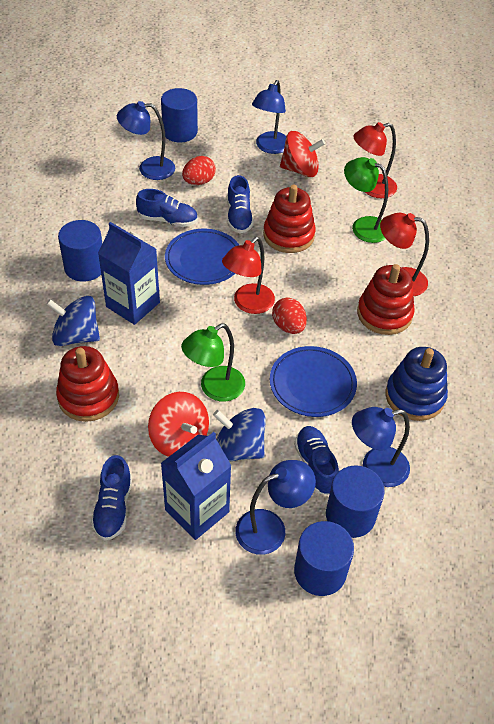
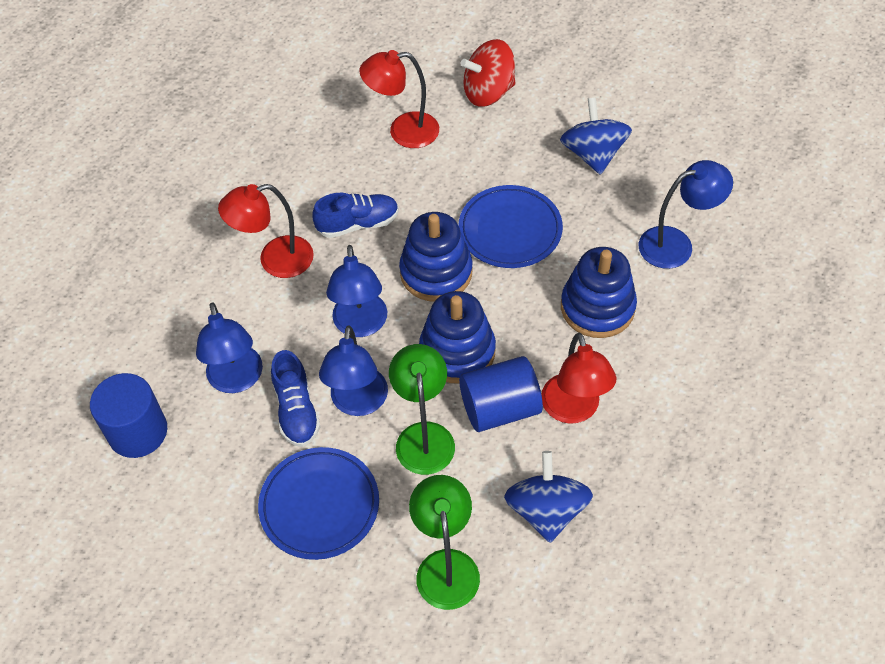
blue carton: [98,222,160,325] [161,432,232,540] = 2 -> none = 0
blue cylinder: [58,220,102,282] [161,88,198,143] [294,521,354,596] [326,465,385,538] = 4 -> [90,373,167,458] [459,356,543,432] = 2
blue shoe: [91,455,132,541] [136,189,198,227] [227,175,254,234] [294,426,339,495] = 4 -> [271,350,320,447] [312,193,399,238] = 2
blue stacking toy: [386,347,448,421] = 1 -> [399,212,473,302] [419,291,496,384] [561,247,637,338] = 3
red egg: [182,156,216,185] [272,297,307,334] = 2 -> none = 0
red spinning top: [148,392,209,457] [280,131,325,177] = 2 -> [460,39,516,107] = 1
red stacking toy: [56,346,119,422] [263,185,316,253] [357,264,415,335] = 3 -> none = 0

